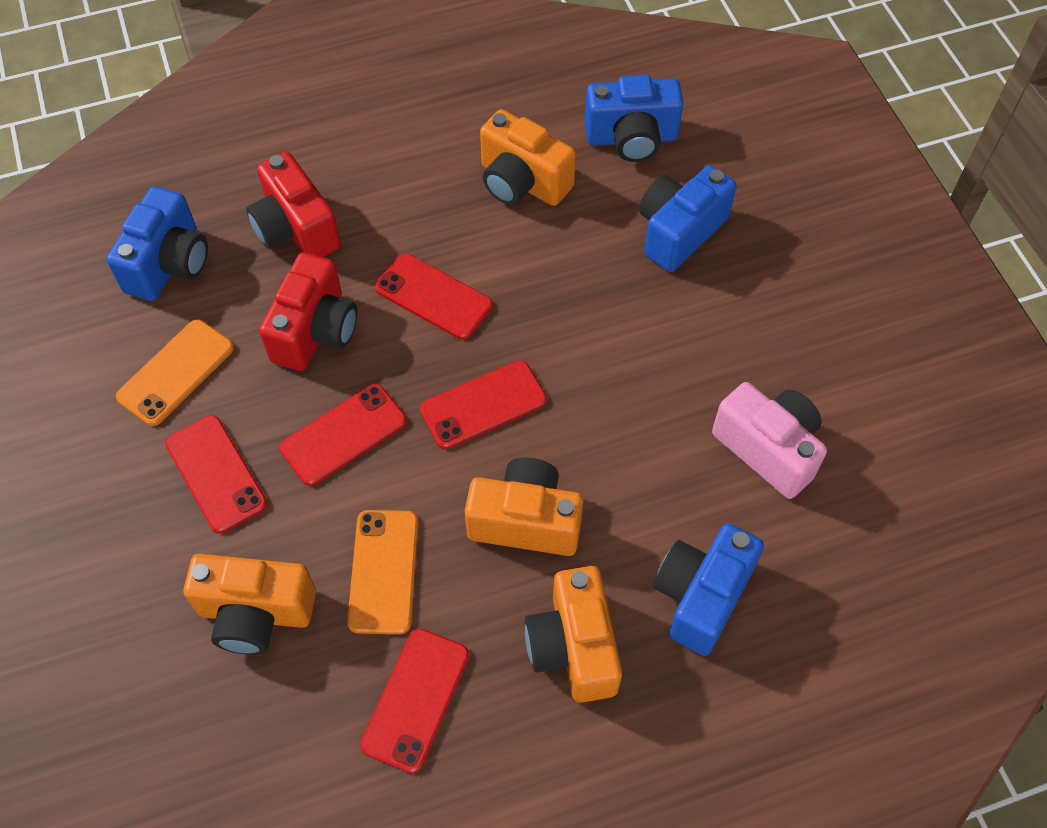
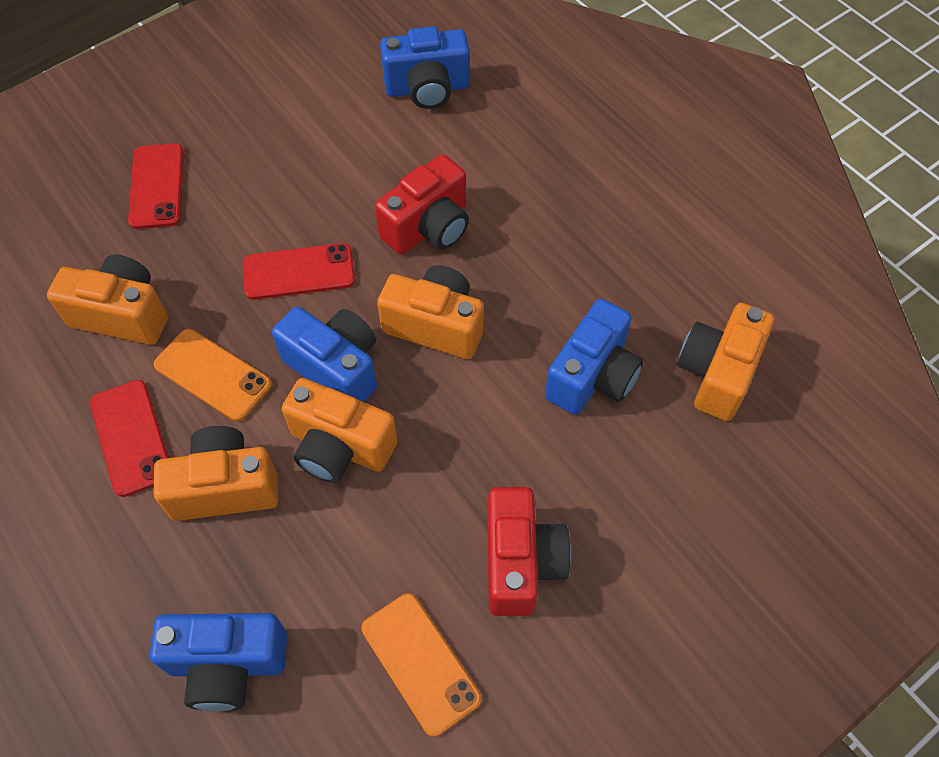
orange camera: [183,554,316,655] [465,458,583,556] [480,109,576,206] [525,566,622,703] = 4 -> [47,254,168,345] [154,426,279,521] [282,378,397,483] [377,265,484,359] [677,303,774,421] = 5
pink camera: [712,382,827,499] = 1 -> none = 0
red phone: [165,415,267,533] [279,384,406,486] [360,628,469,773] [375,253,493,340] [420,360,547,449] = 5 -> [90,380,169,497] [128,143,184,229] [243,243,355,300] = 3

